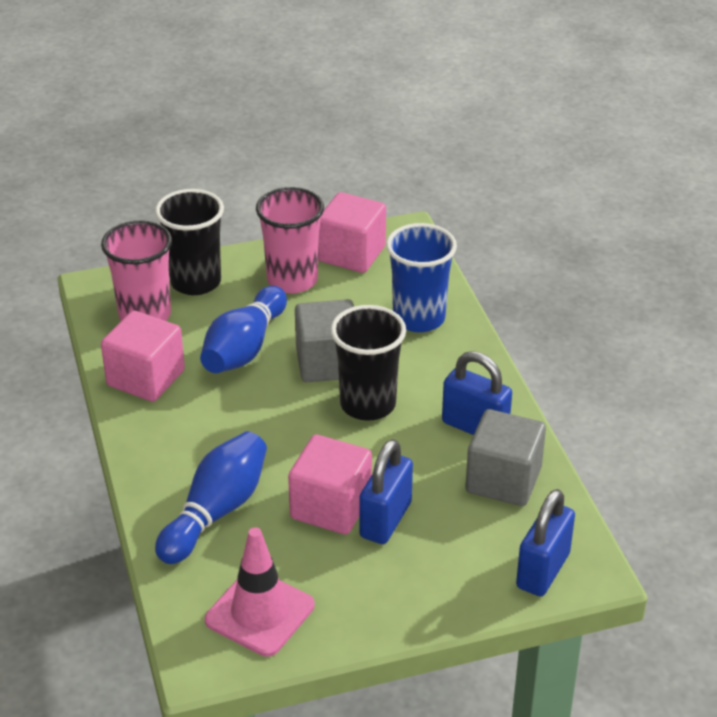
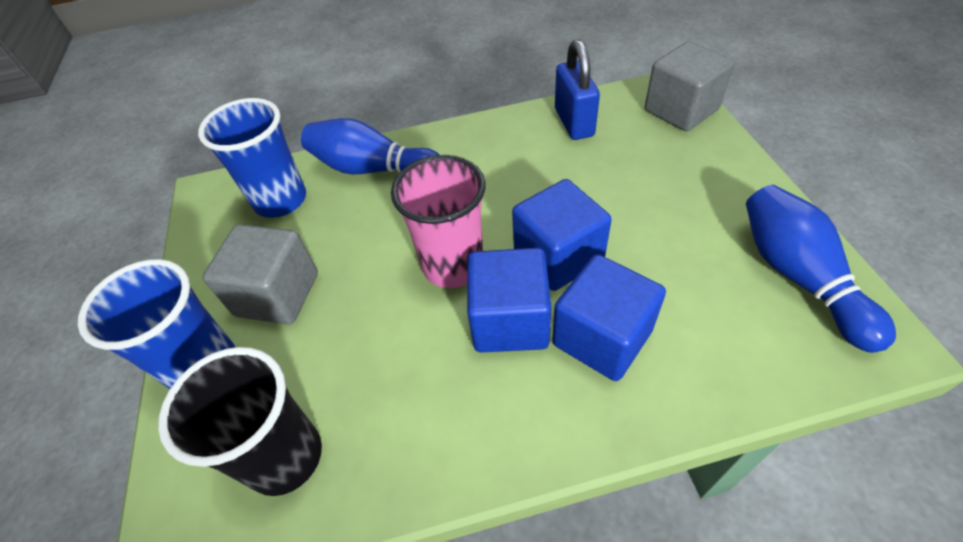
black cup: [155,189,224,295] [331,305,406,420] = 2 -> [158,347,322,496] = 1
blue cube: none = 0 -> [467,248,551,353] [512,179,612,291] [552,254,666,381] = 3
blue cup: [386,223,457,332] = 1 -> [78,259,235,389] [198,98,306,218] = 2
blue padlock: [359,439,413,544] [442,351,512,435] [516,489,575,596] = 3 -> [555,39,600,140] = 1
pink cube: [101,311,185,402] [288,435,372,535] [318,192,386,273] = 3 -> none = 0
pink cup: [101,220,172,321] [256,187,324,293] = 2 -> [391,155,486,288] = 1
pink traffic cone: [205,527,315,657] = 1 -> none = 0

